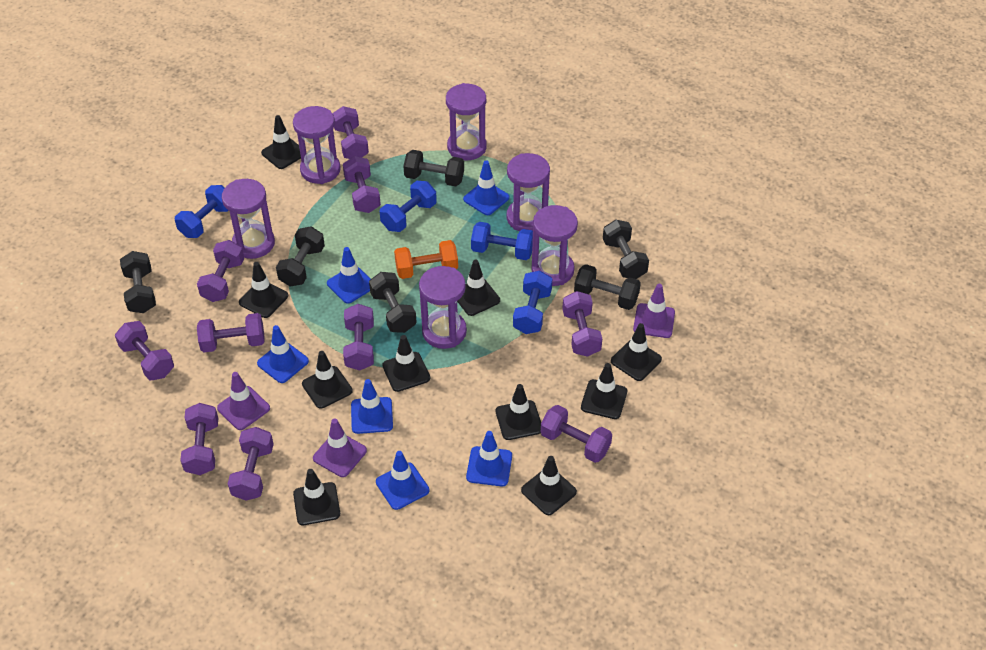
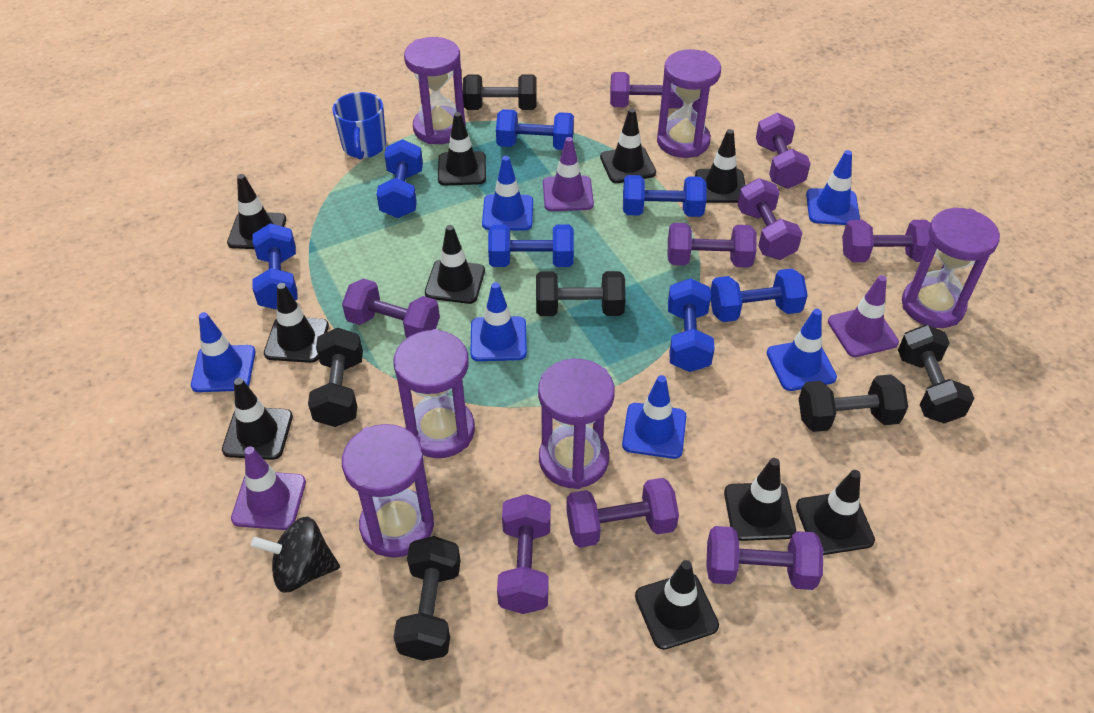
black spinning top: none = 0 -> [251,516,340,593] = 1
blue dumbbell: [175,185,229,238] [380,181,437,232] [471,222,533,260] [513,270,552,334] = 4 -> [252,223,298,310] [377,139,423,218] [488,225,574,267] [496,109,574,150] [623,175,706,217] [668,278,715,372] [710,268,808,322] = 7
blue mug: none = 0 -> [333,92,386,159] = 1
orange dumbbell: [394,240,458,279] = 1 -> none = 0
purple dumbbell: [115,321,174,380] [180,403,218,475] [197,240,244,302] [197,313,265,352] [228,427,274,501] [332,106,369,159] [343,156,381,213] [343,304,374,370] [541,405,612,463] [562,291,602,357] = 10 -> [342,279,440,338] [497,494,551,614] [566,478,679,548] [610,72,684,108] [667,223,757,268] [706,526,823,590] [738,178,802,260] [756,113,811,189] [842,220,931,262] = 9

